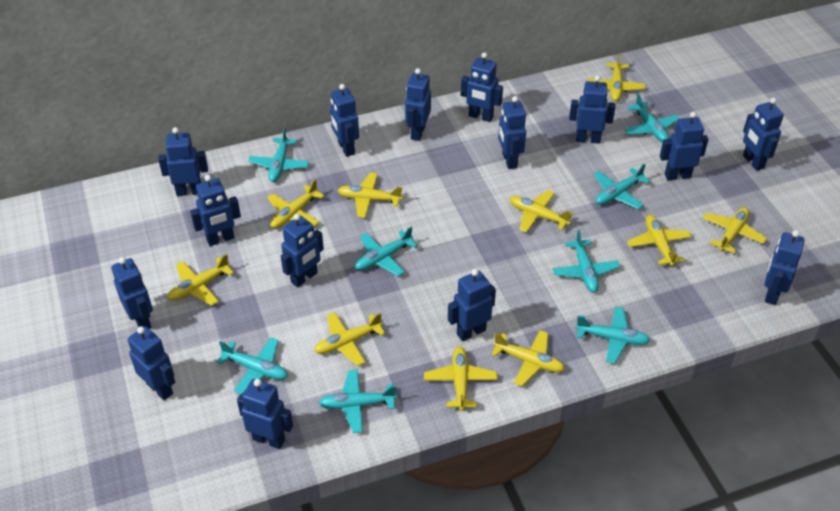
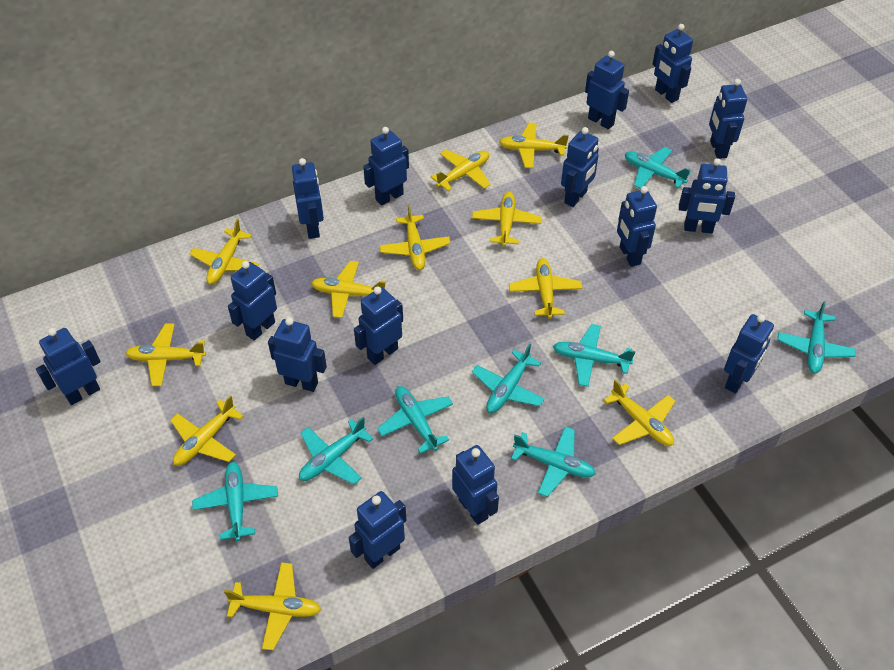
yellow plane: [167,254,234,306] [267,179,324,228] [314,312,385,366] [337,172,403,218] [424,346,497,411] [491,330,565,386] [510,190,573,233] [588,53,645,101] [627,215,692,266] [703,207,767,254] = 10 -> [125,323,206,386] [170,395,243,466] [190,219,259,285] [224,562,321,650] [311,261,386,318] [379,204,451,270] [430,150,491,191] [472,192,542,247] [499,123,569,168] [509,258,582,319] [603,379,675,446] = 11

